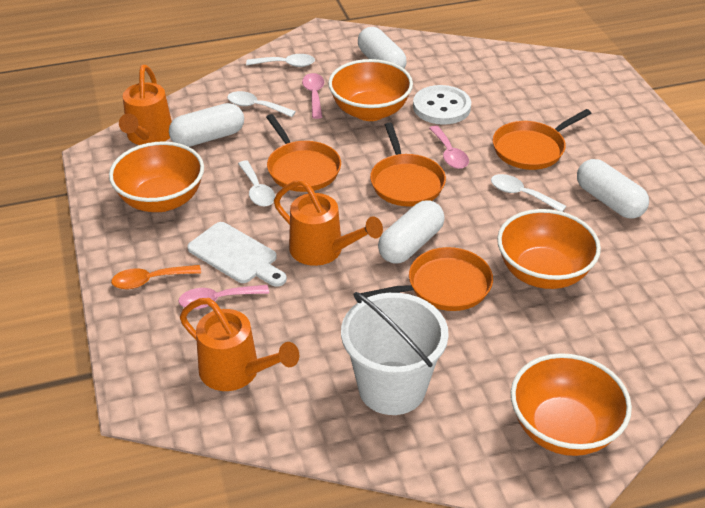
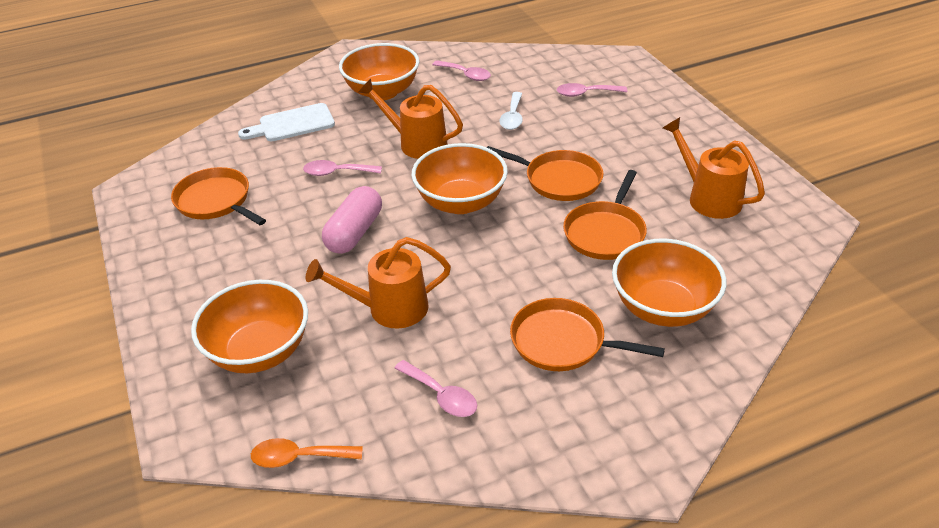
pink capsule: none = 0 -> [322,186,382,254] = 1
pink spoon: [179,285,269,309] [302,73,324,119] [429,126,469,169] = 3 -> [303,160,382,176] [394,360,477,417] [432,60,491,81] [557,83,627,97] = 4
white bucket: [341,292,449,415] = 1 -> none = 0
white button: [413,85,471,125] = 1 -> none = 0
white capsule: [169,103,244,147] [358,27,407,69] [378,200,445,264] [577,159,649,219] = 4 -> none = 0
white spoon: [227,91,296,117] [238,160,275,207] [246,54,315,67] [491,174,566,212] = 4 -> [499,92,523,130] = 1

